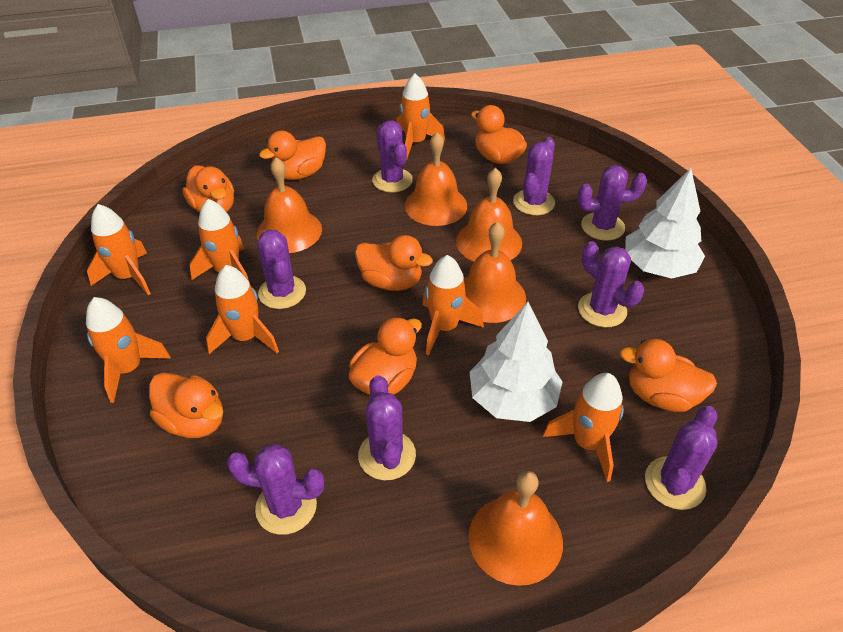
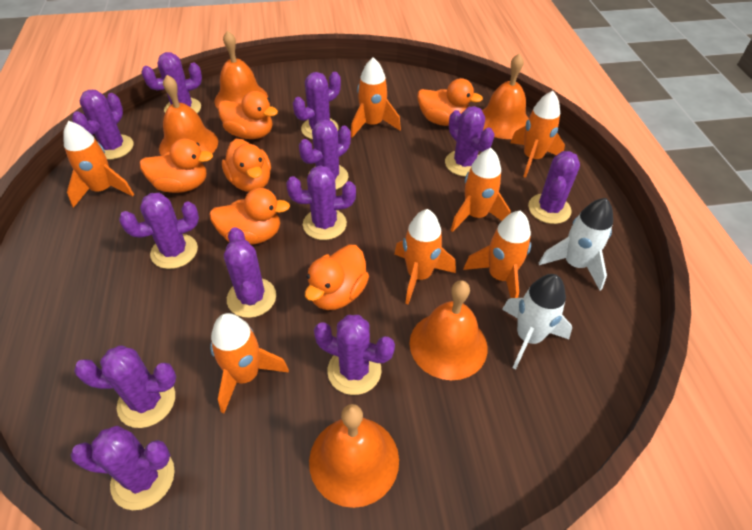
orange duck: [149,373,223,438] [182,166,234,212] [259,131,326,180] [349,317,422,395] [355,235,433,291] [471,105,527,164] [620,339,717,412] = 7 -> [140,138,213,193] [209,188,290,245] [218,91,278,139] [222,139,271,192] [305,245,369,310] [417,78,483,126] = 6
purple cactus: [227,444,325,535] [258,230,306,309] [358,375,416,480] [372,121,413,192] [513,137,555,215] [577,165,647,241] [578,241,644,327] [645,406,718,510] = 8 -> [70,425,175,510] [72,90,134,160] [74,345,176,428] [119,193,199,269] [141,52,202,113] [224,227,276,318] [286,165,356,240] [293,72,341,140] [299,119,351,190] [314,315,395,395] [445,106,495,176] [528,151,580,224] = 12
white rocket: none = 0 -> [502,274,572,369] [539,198,613,290] = 2
white tree: [470,302,562,422] [625,168,705,279] = 2 -> none = 0

